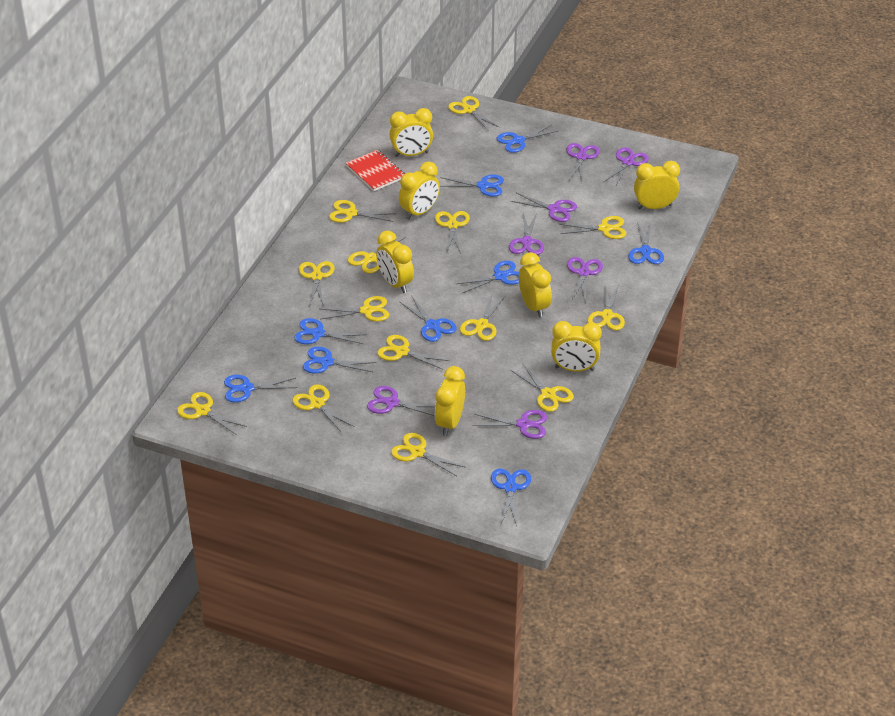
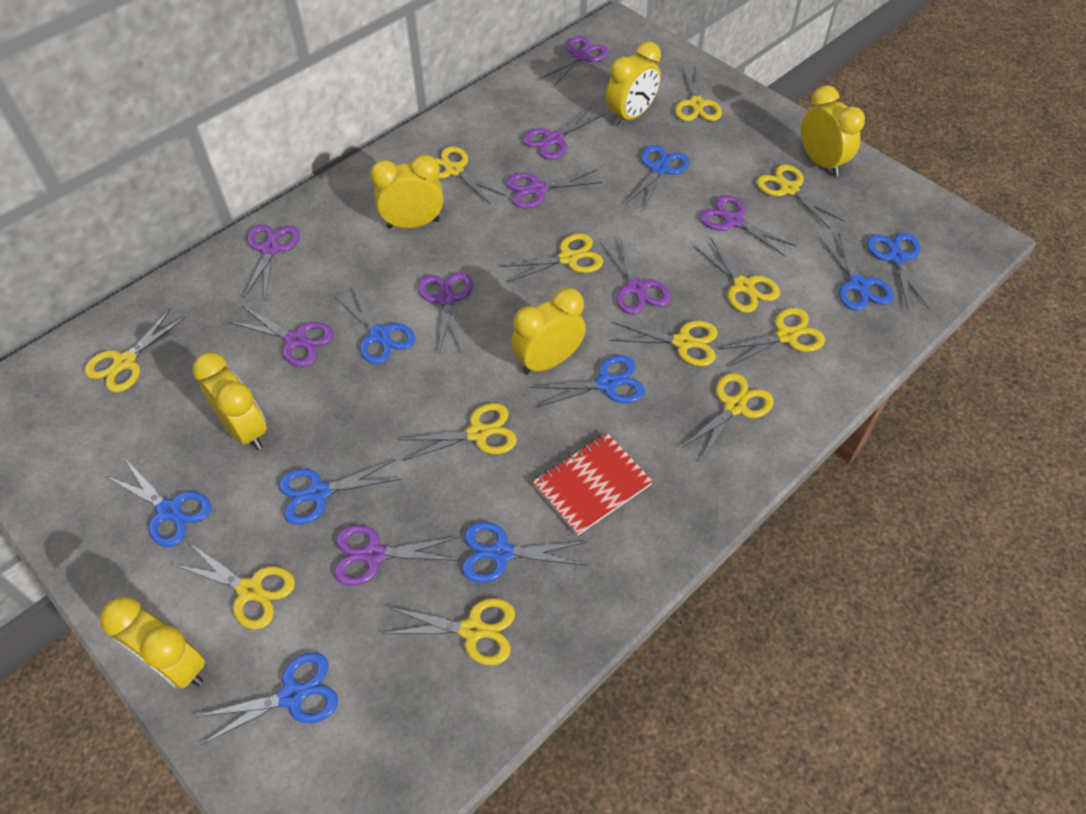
purple scissors: [367,386,435,416] [473,410,547,439] [509,213,544,255] [511,193,577,222] [566,143,600,182] [567,257,603,304] [604,148,649,187] = 7 -> [229,306,334,367] [243,224,300,299] [334,525,459,586] [418,272,473,354] [506,170,602,209] [523,106,605,160] [539,36,609,87] [600,236,671,314] [700,195,797,257] = 9
yellow clock: [376,231,414,293] [390,108,433,157] [399,162,440,220] [435,366,465,436] [519,252,551,318] [551,321,602,371] [634,161,680,210] = 7 -> [100,597,205,689] [192,352,267,450] [370,154,444,229] [511,287,586,375] [606,41,661,126] [801,85,865,177] = 6
yellow scissors: [177,392,247,435] [292,384,355,434] [299,261,335,306] [320,296,389,321] [329,200,396,223] [348,233,406,273] [377,335,450,370] [391,433,466,476] [435,211,470,254] [448,96,500,131] [460,294,506,341] [511,363,574,412] [559,216,626,239] [588,285,625,330] = 14 -> [84,308,186,393] [172,543,295,629] [382,598,515,665] [398,403,517,461] [435,146,505,205] [500,233,603,283] [609,320,718,366] [675,66,722,121] [681,373,774,463] [693,237,780,313] [718,308,825,367] [757,164,844,229] = 12

